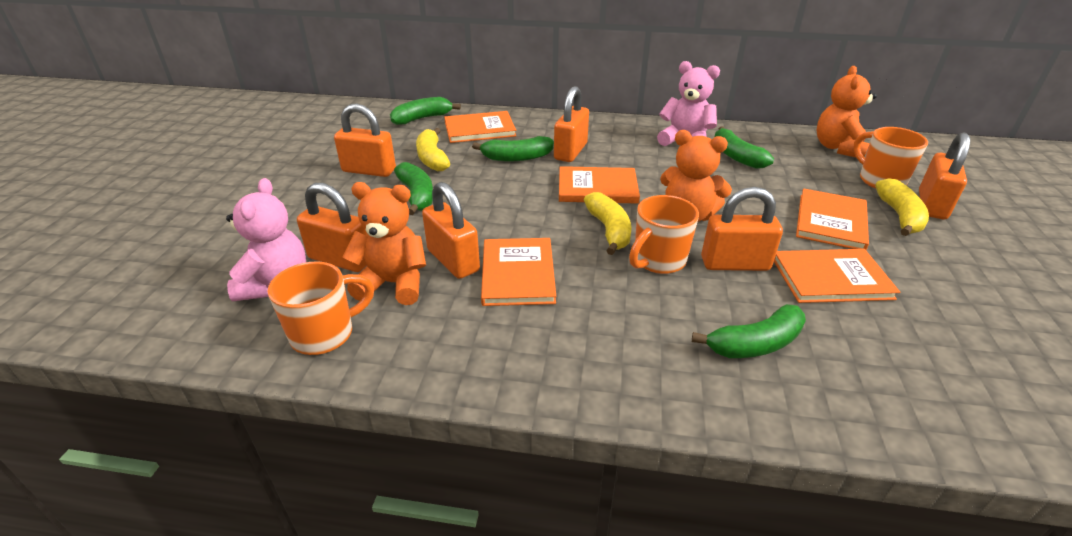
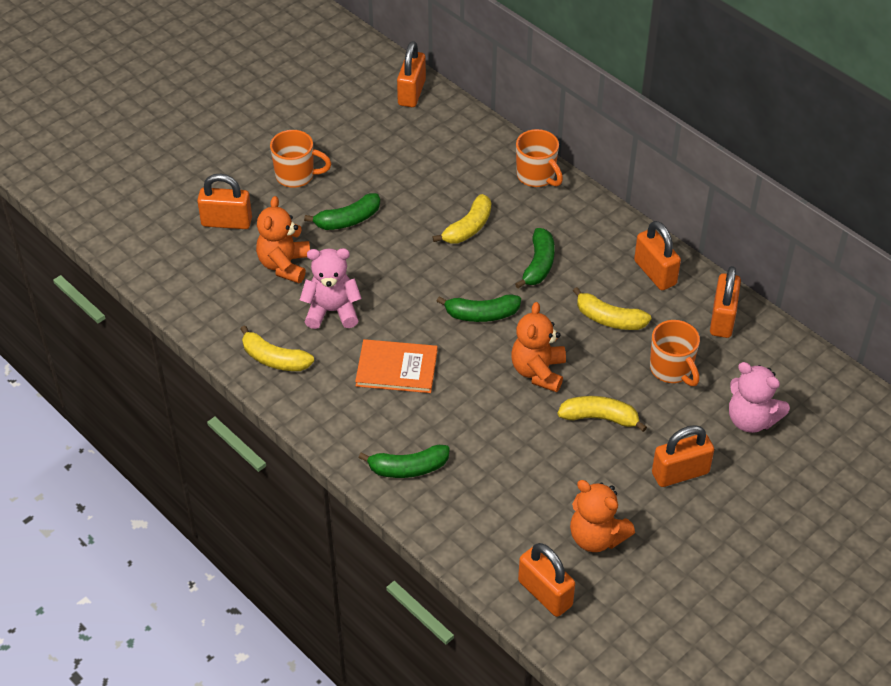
green banana: [390,97,461,125] [394,162,433,215] [472,136,554,161] [692,304,806,358] [715,126,774,169] = 5 -> [304,193,380,230] [358,445,450,478] [437,294,521,322] [515,228,555,289] = 4
orange book: [444,111,516,143] [481,238,556,306] [559,166,640,204] [774,249,900,303] [796,188,869,250] = 5 -> [355,339,437,393] = 1
yellow banana: [416,128,450,171] [584,192,631,255] [875,178,929,236] = 3 -> [240,325,314,371] [432,194,491,243] [558,396,647,432] [573,287,651,330] = 4

